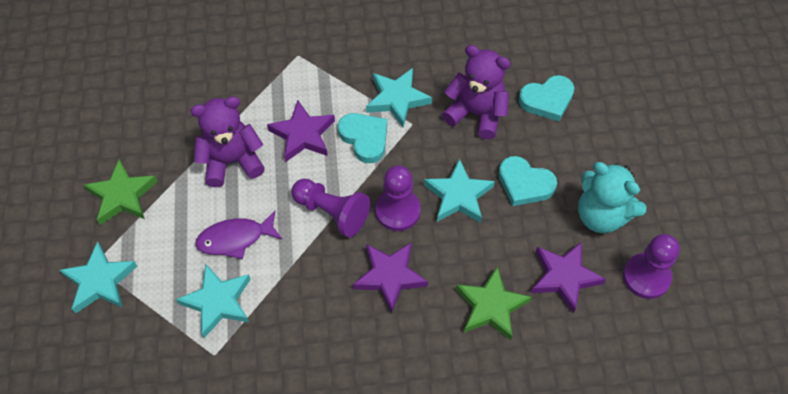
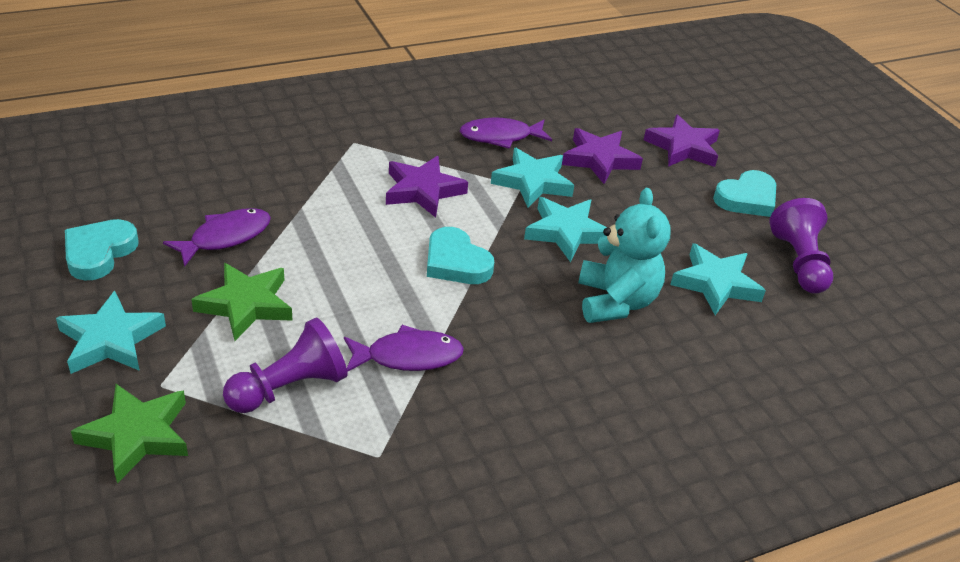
purple fish: [195,211,282,259] = 1 -> [163,208,271,267] [344,325,464,372] [460,117,552,149] = 3
purple pawn: [291,179,370,237] [375,165,421,231] [623,234,680,299] = 3 -> [223,318,348,413] [769,198,833,294] = 2
purple teddy bear: [190,96,265,187] [442,45,511,140] = 2 -> none = 0

